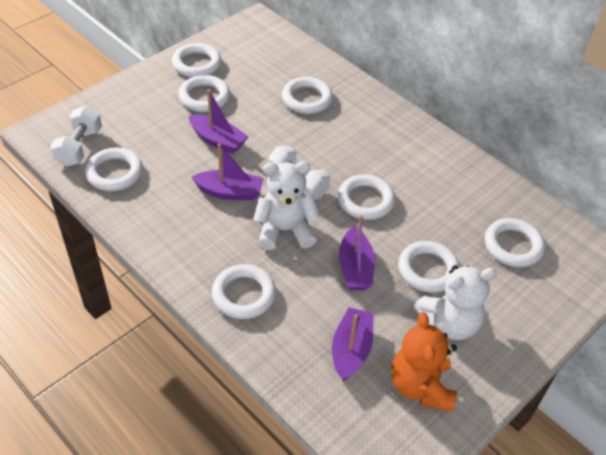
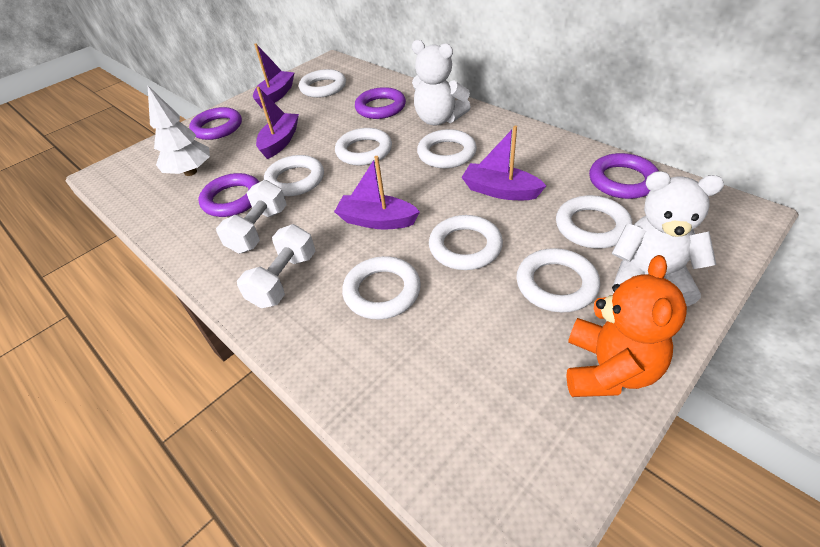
purple ring: none = 0 -> [189,107,242,140] [199,173,259,217] [355,87,406,119] [589,153,659,199] = 4
white tree: none = 0 -> [147,85,210,176] = 1

